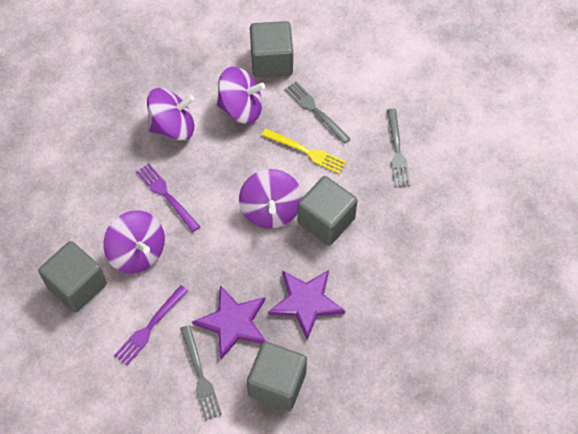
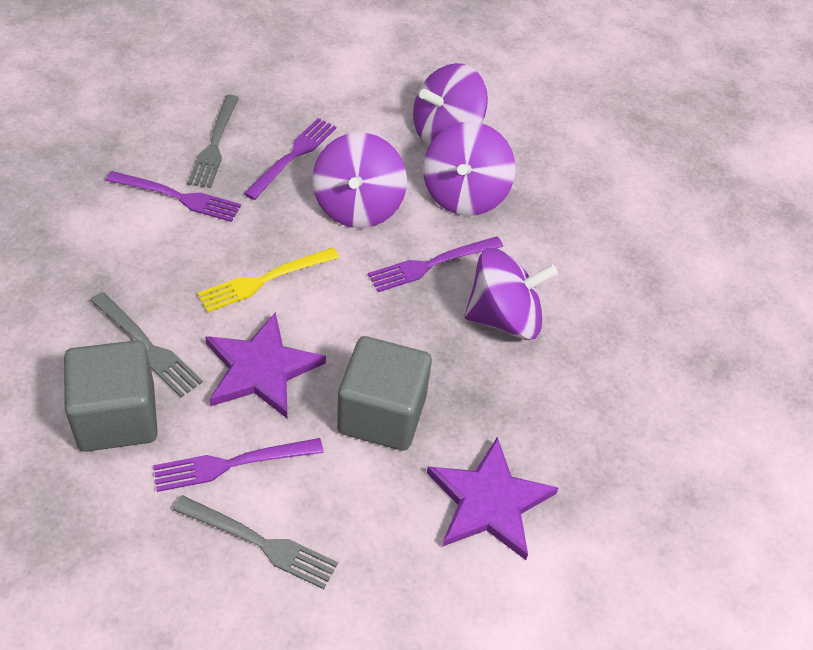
grey cube: [38,241,107,313] [247,342,307,411] [250,21,293,77] [298,176,357,245] = 4 -> [64,340,158,452] [337,336,432,451] = 2
purple fork: [114,285,188,366] [136,163,200,232] = 2 -> [106,171,241,222] [153,438,323,492] [244,118,336,200] [368,236,503,292] = 4

